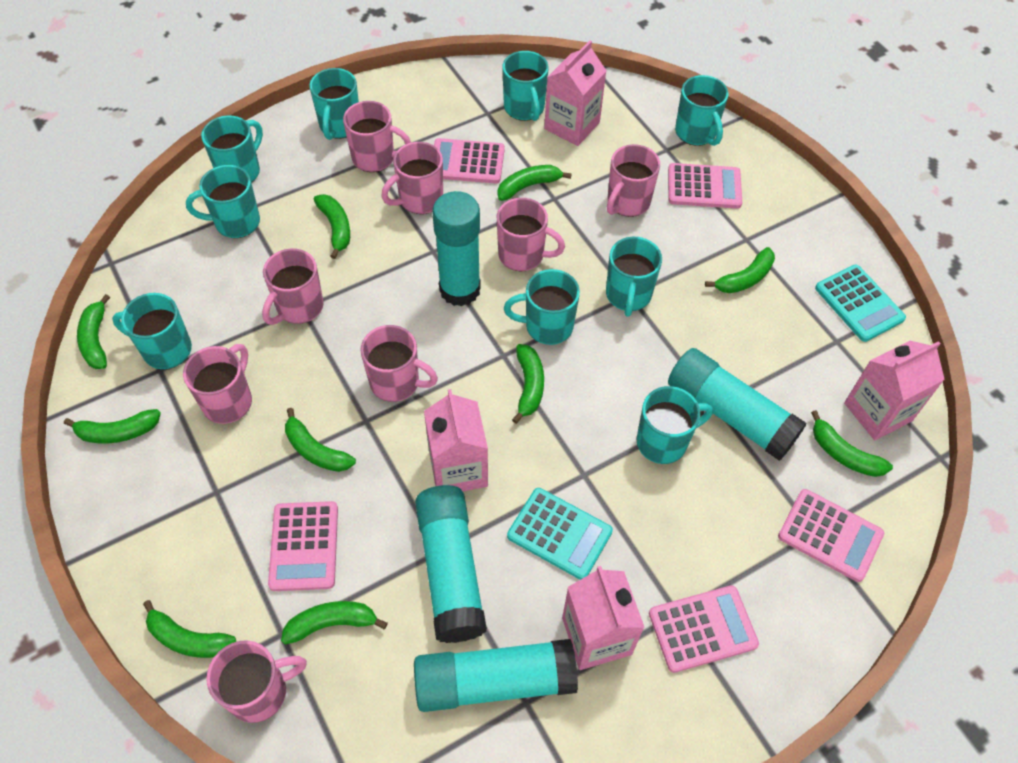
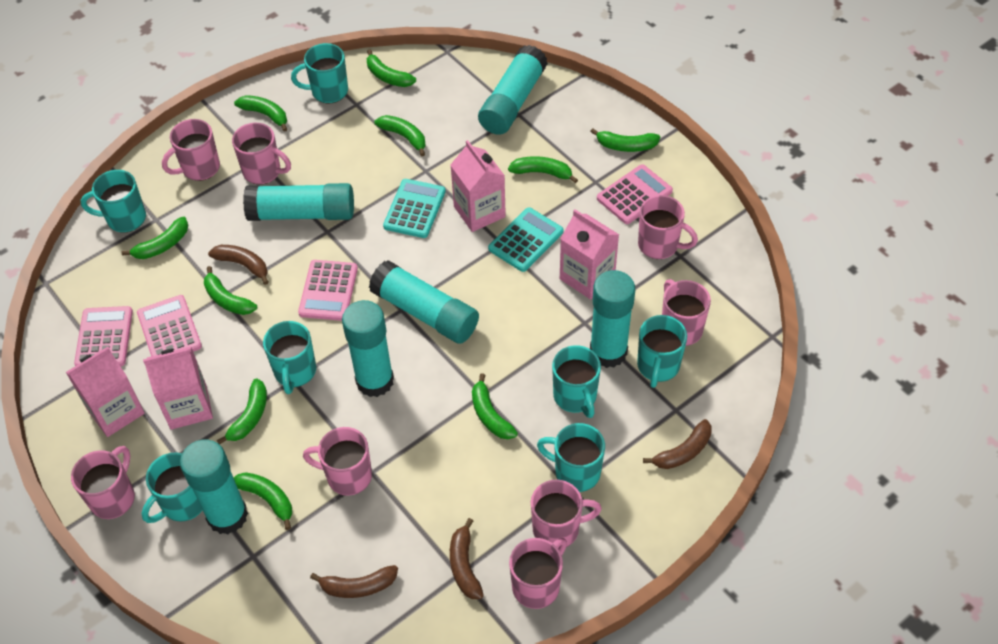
brown banana: none = 0 -> [208,245,269,285] [310,565,398,598] [450,518,484,599] [643,419,712,469] = 4
pink calculator: [268,501,338,591] [434,138,505,184] [649,585,759,673] [668,163,742,209] [778,489,884,582] = 5 -> [74,306,133,367] [137,295,202,356] [298,260,358,321] [597,164,673,224] = 4
turquoise glue stick: [414,639,578,712] [415,485,487,643] [432,191,481,307] [668,348,807,461] = 4 -> [180,439,248,535] [243,183,354,221] [342,300,394,397] [369,260,479,344] [478,45,548,135] [590,270,635,368] = 6
turquoise mug: [112,293,192,369] [186,165,260,238] [201,115,263,183] [310,68,359,140] [502,51,549,121] [504,269,580,345] [606,237,662,317] [637,386,713,464] [675,75,729,146] = 9 -> [81,170,146,232] [142,452,203,523] [263,321,316,394] [291,43,348,103] [537,423,605,492] [552,345,601,418] [637,315,687,388] = 7

